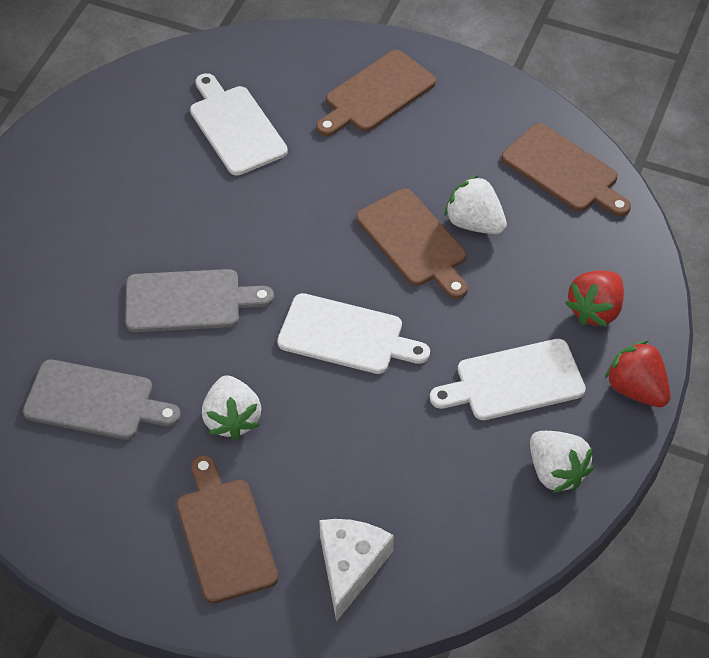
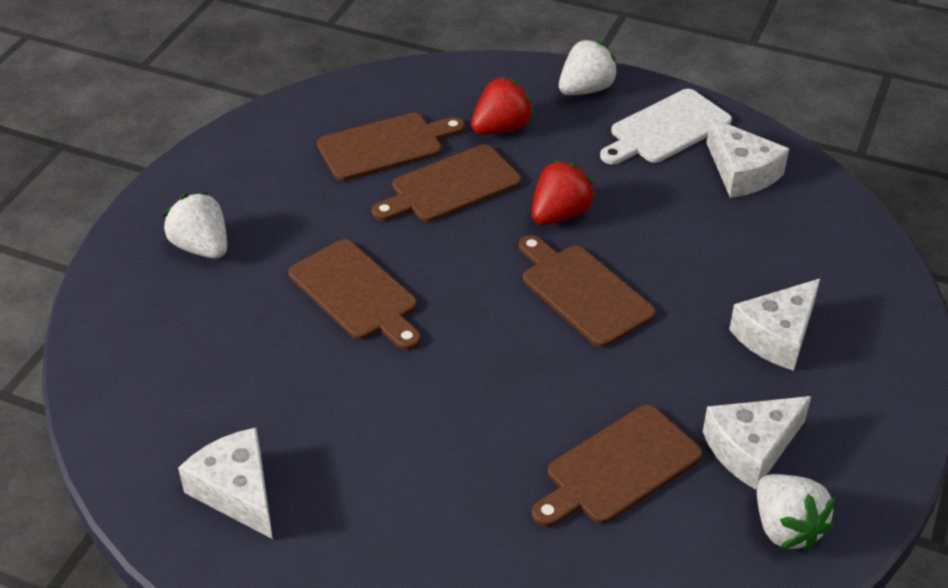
brown cutting board: [177,455,279,604] [316,50,436,136] [356,188,468,299] [501,123,631,217] = 4 -> [289,240,421,350] [317,113,465,181] [372,145,521,222] [519,235,656,347] [532,405,702,527] = 5
grey cutting board: [23,359,181,440] [125,269,274,332] = 2 -> none = 0
white cheese: [319,519,394,622] = 1 -> [178,428,273,539] [703,396,811,490] [706,118,789,198] [729,279,820,371] = 4
white cutting board: [190,73,288,175] [277,293,430,374] [430,339,586,420] = 3 -> [600,89,732,164] = 1

